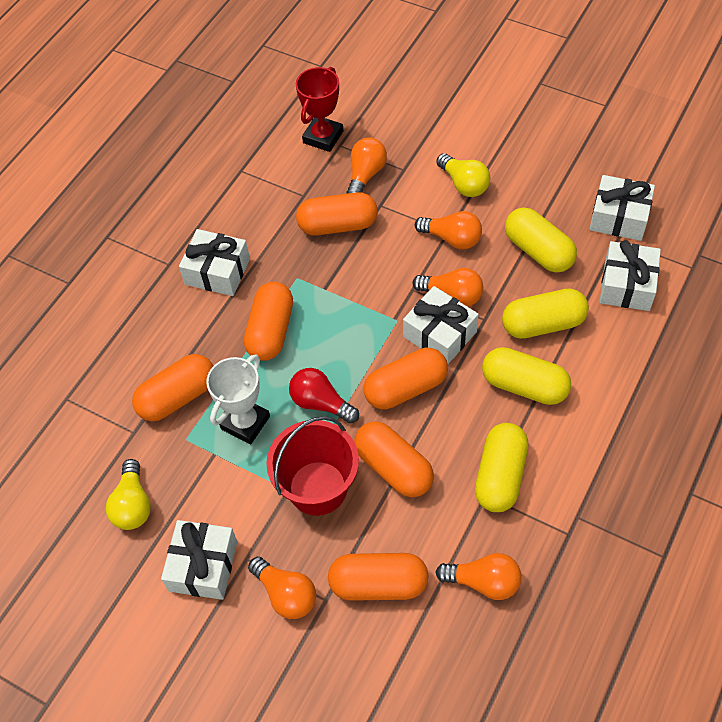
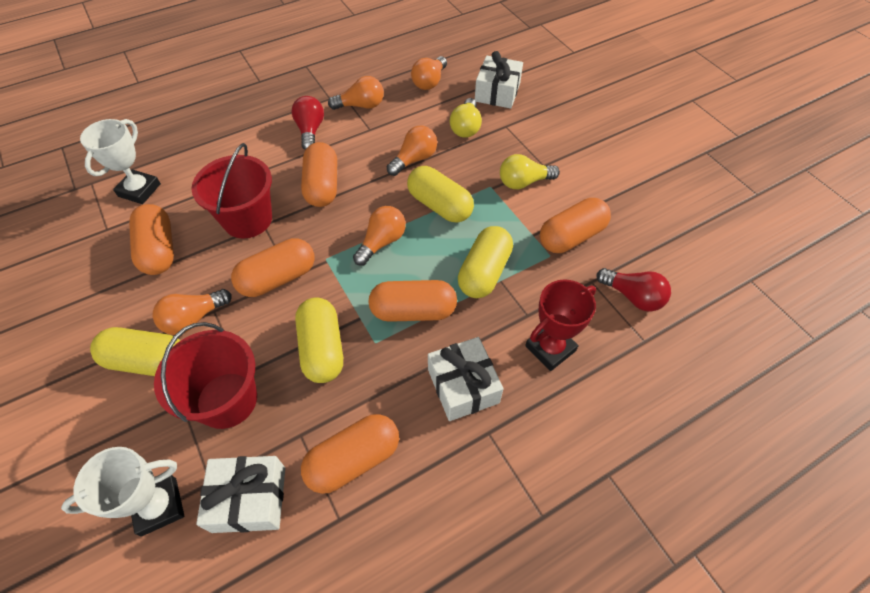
red bucket: [266,416,359,516] = 1 -> [154,322,257,429] [192,143,272,238] = 2
red light bulb: [289,368,359,424] = 1 -> [292,96,324,150] [596,268,671,312] = 2
white gift: [161,520,237,600] [179,229,250,296] [403,286,479,364] [590,175,655,241] [600,240,661,311] = 5 -> [196,456,285,533] [428,337,504,421] [475,51,523,109] = 3
white trophy: [206,354,270,444] = 1 -> [61,447,184,536] [80,119,161,204] = 2

